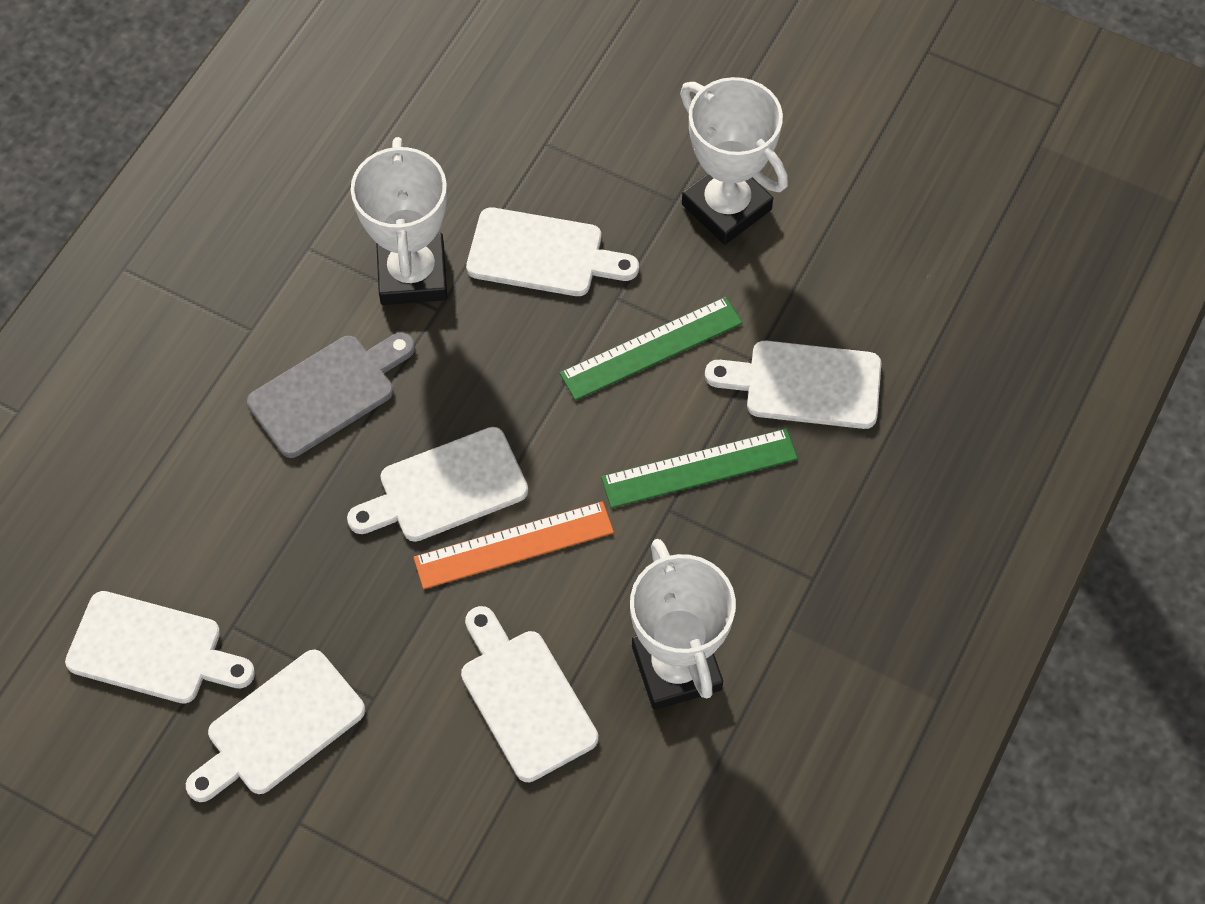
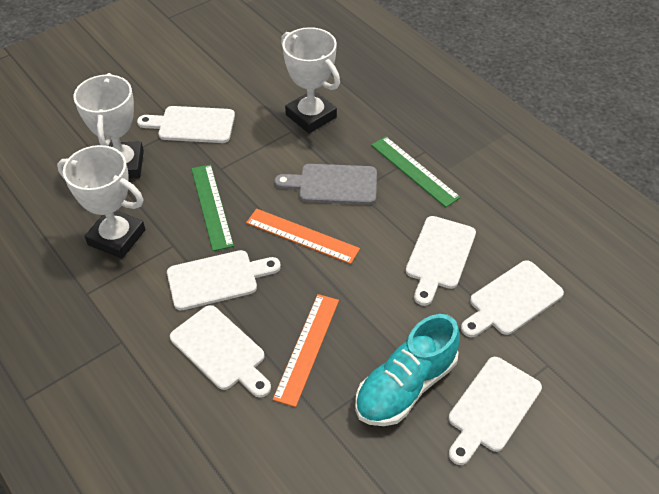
orange ruler: [413,501,614,589] = 1 -> [246,209,360,264] [273,294,339,407] = 2
turquoise shoe: none = 0 -> [355,314,460,426] = 1

